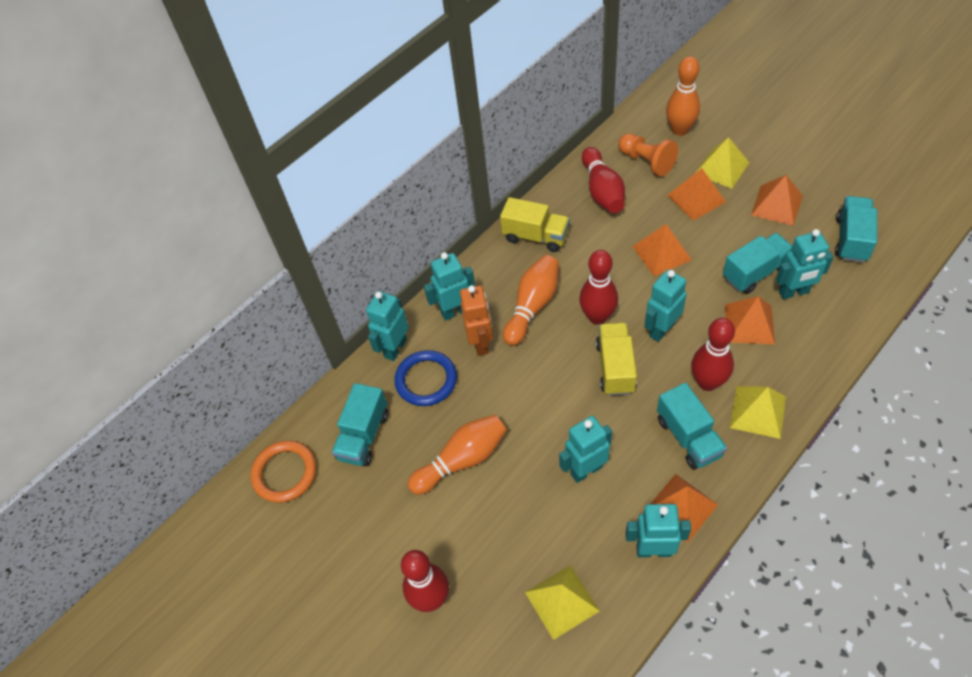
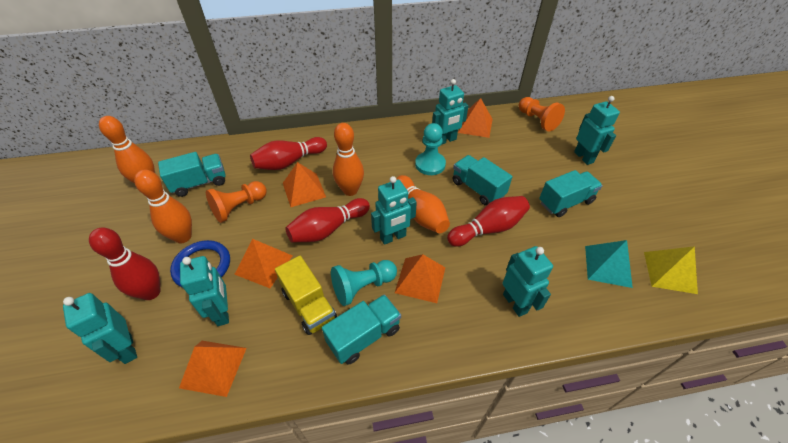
orange bowling pin: [408,415,507,495] [503,255,559,346] [666,56,700,136] = 3 -> [99,116,155,184] [134,170,192,243] [333,123,364,196] [396,175,450,233] = 4
orange pawn: [618,133,678,177] = 1 -> [206,181,267,223] [518,97,565,131] = 2
orange ring: [251,440,316,503] = 1 -> none = 0
orange robot: [460,285,493,356] = 1 -> none = 0
turquoise pawn: none = 0 -> [331,260,397,306] [415,123,446,175] = 2
turquoise pyramid: none = 0 -> [585,240,633,288] = 1
yellow pyramid: [525,565,600,640] [695,137,749,189] [730,386,786,439] = 3 -> [644,246,698,294] = 1
yellow truck: [500,197,570,252] [596,322,637,396] = 2 -> [275,256,337,335] = 1

